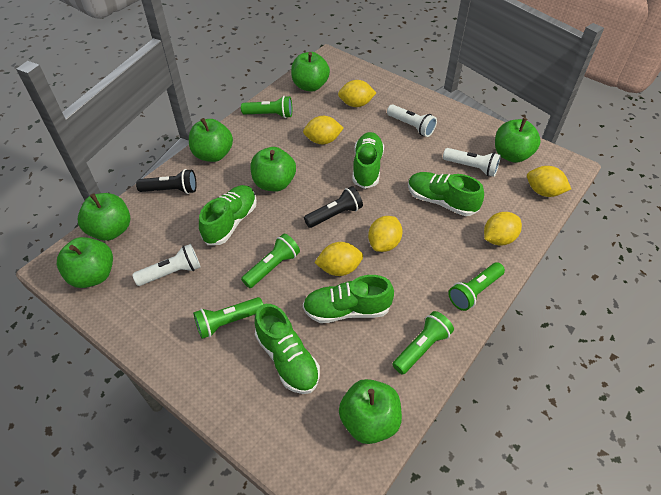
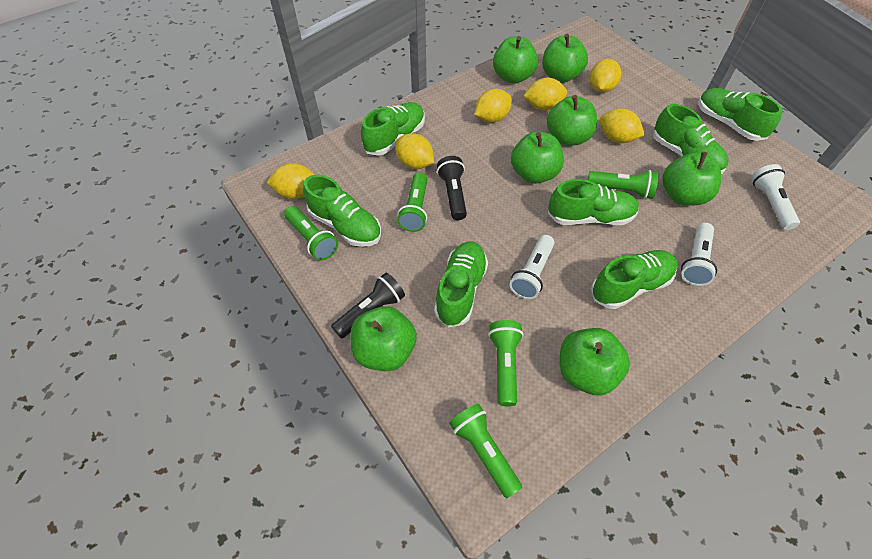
green shoe: [199,185,257,245] [255,304,320,394] [303,275,394,323] [352,132,384,189] [408,172,484,216] = 5 -> [303,175,381,247] [361,102,425,156] [434,241,488,327] [548,179,639,225] [591,250,678,309] [653,104,729,174] [699,88,783,141] = 7

